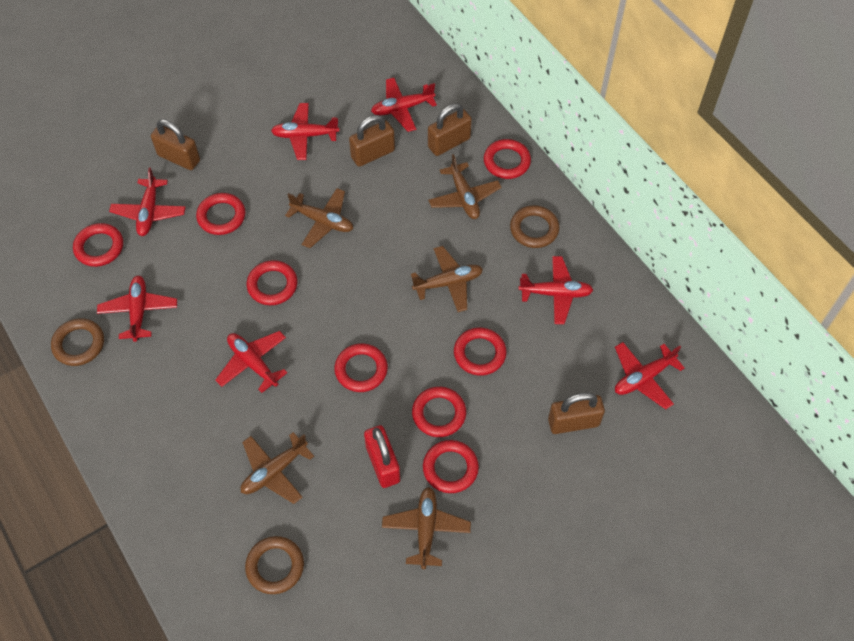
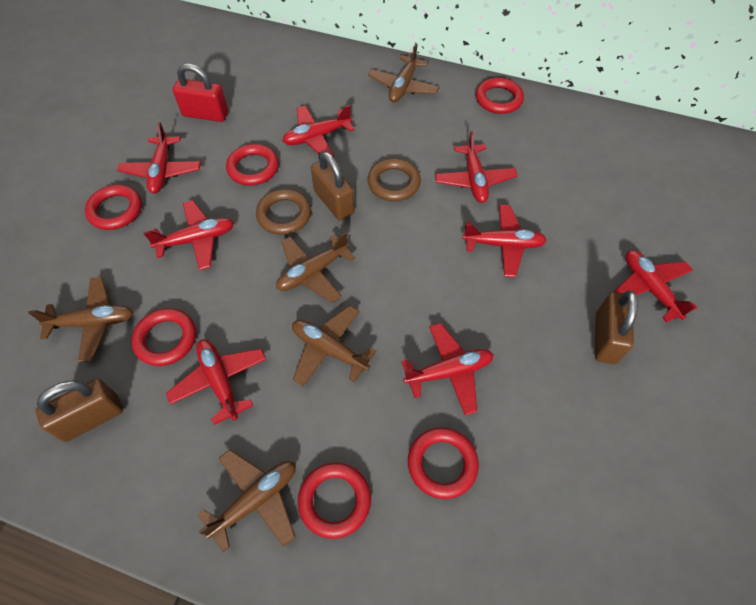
brown padlock: [151,119,200,170] [349,115,395,167] [428,103,472,156] [548,392,605,434] = 4 -> [35,378,123,442] [311,151,355,221] [595,291,638,364] = 3
brown ring: [51,318,104,366] [245,536,304,594] [510,205,559,248] = 3 -> [256,189,311,235] [367,158,421,201] = 2
red plane: [97,276,177,342] [109,167,186,236] [215,331,287,393] [271,103,339,160] [371,78,437,132] [519,256,593,324] [615,342,685,409] = 7 -> [117,122,201,194] [144,200,234,270] [166,339,266,425] [282,105,354,157] [401,323,494,415] [435,131,518,203] [462,205,547,277] [614,250,698,323] = 8
red ring: [73,223,123,267] [196,193,245,235] [247,260,297,305] [334,343,388,392] [412,387,466,437] [423,440,479,493] [454,328,506,376] [484,139,531,179] = 8 -> [85,184,142,230] [131,308,196,366] [226,144,279,186] [298,462,371,539] [408,427,479,499] [476,77,524,114] = 6

